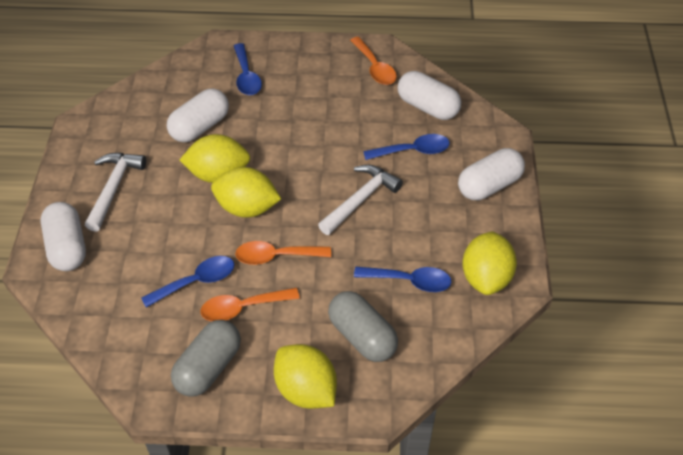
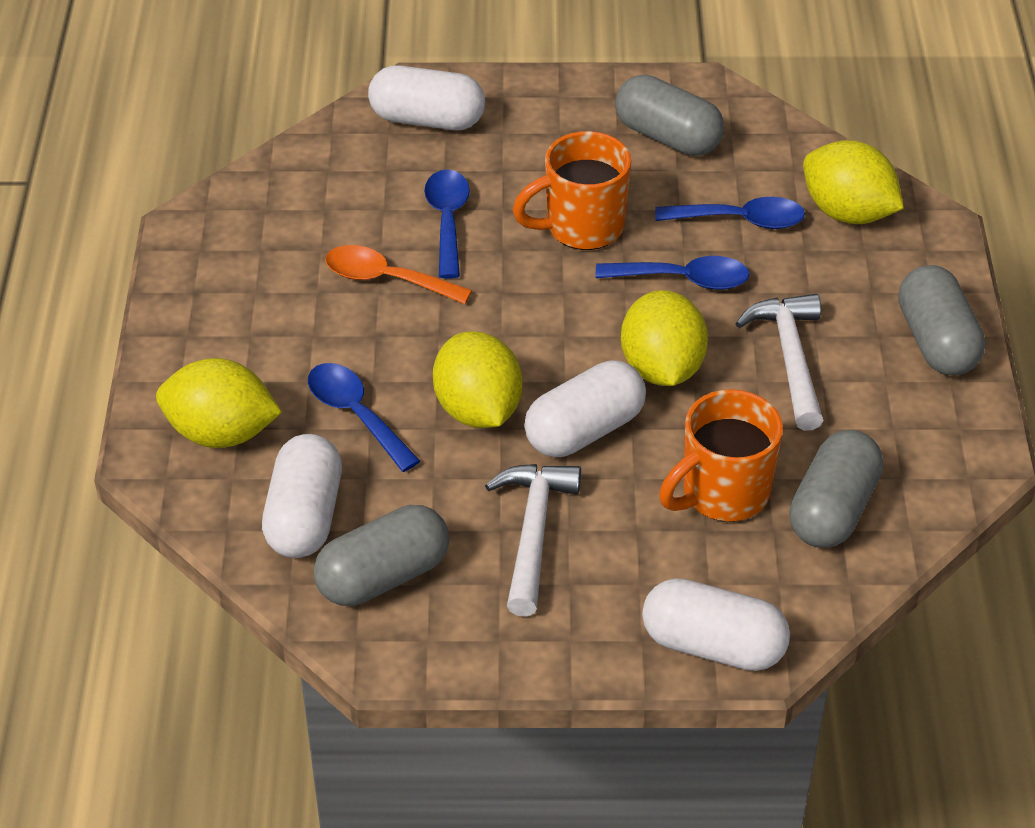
grey capsule: [171,320,241,397] [328,291,398,362] = 2 -> [314,505,449,606] [615,75,724,156] [789,430,883,548] [898,265,985,375] = 4
orange mug: none = 0 -> [513,131,631,250] [659,389,783,522] = 2
orange spoon: [200,288,300,322] [235,241,331,265] [350,37,397,85] = 3 -> [325,245,472,304] = 1

